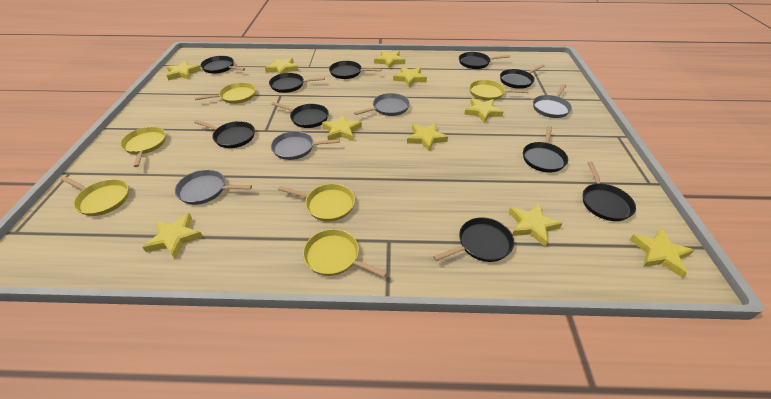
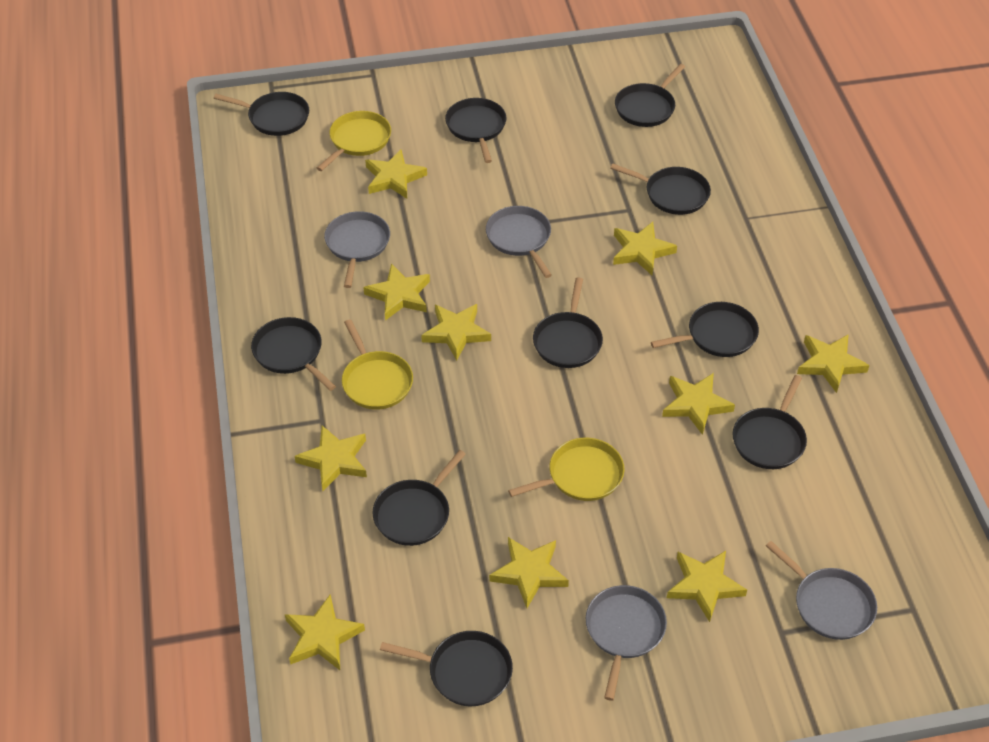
yellow pan: [61,176,129,216] [120,127,166,167] [194,82,256,104] [278,184,355,221] [303,229,387,277] [469,80,529,101] = 6 -> [317,111,391,171] [342,319,413,409] [508,438,624,501] = 3

